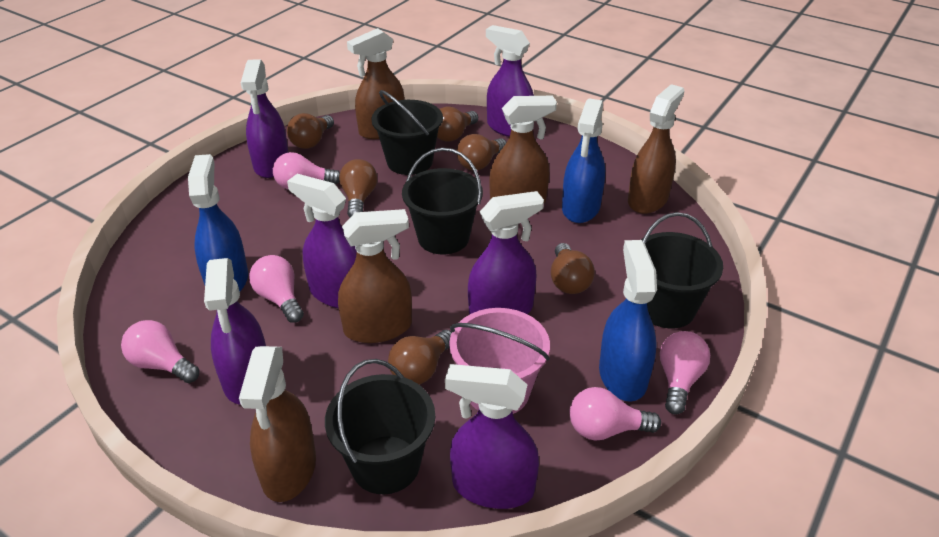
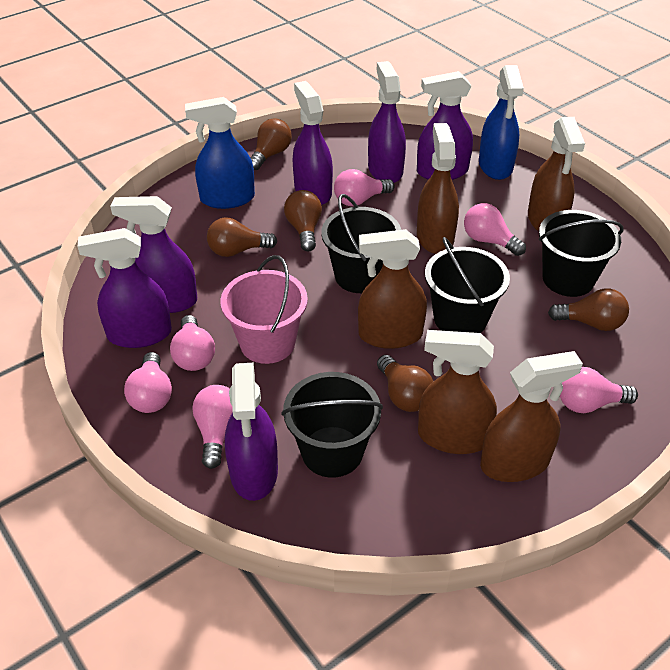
blue spray bottle: [188,154,248,291] [562,98,605,223] [599,240,657,402] = 3 -> [185,97,255,209] [479,65,524,180] = 2
brown light bulb: [287,113,334,149] [339,159,377,217] [388,330,452,385] [437,107,478,142] [457,134,507,170] [551,243,595,294] = 6 -> [207,217,277,257] [250,118,292,170] [284,190,322,251] [377,355,433,412] [548,288,629,331] = 5
pink light bulb: [121,320,199,383] [249,255,304,323] [273,152,340,190] [569,387,661,441] [660,331,710,414] = 5 -> [124,352,172,413] [170,315,215,371] [192,385,233,469] [334,169,395,206] [464,203,526,256] [560,367,638,413] = 6

